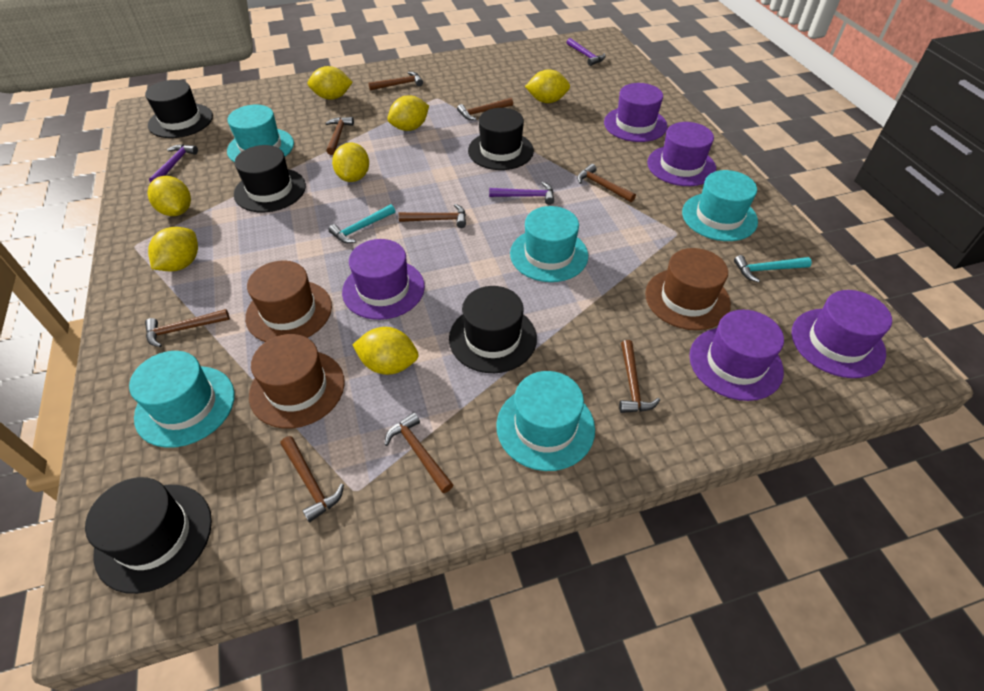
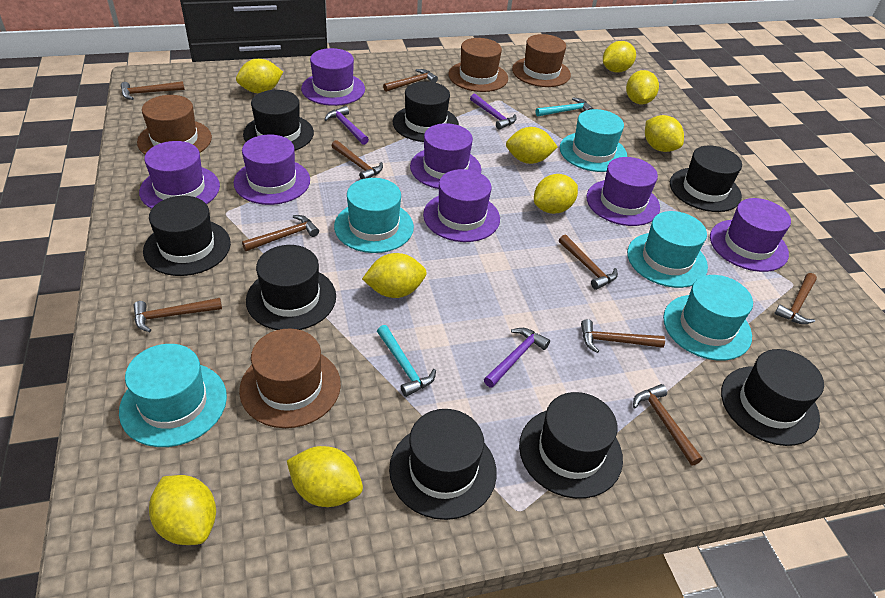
black hat: [85,477,212,594] [145,80,213,138] [234,145,306,212] [449,286,537,373] [468,108,534,170] = 5 -> [143,196,231,276] [243,90,314,150] [246,245,336,330] [389,409,497,520] [393,81,459,142] [519,392,623,499] [670,145,742,212] [721,349,824,446] = 8
brown hat: [245,261,332,342] [249,334,345,428] [645,248,731,330] = 3 -> [137,95,212,154] [239,328,341,428] [448,38,508,92] [512,34,571,87] = 4
purple hat: [342,239,425,320] [604,83,667,142] [647,122,716,186] [689,310,784,401] [792,290,892,378] = 5 -> [139,141,220,209] [233,134,310,205] [301,48,365,106] [410,123,481,189] [423,169,500,242] [586,157,660,226] [710,198,791,272] = 7
yellow lemon: [147,176,191,216] [148,227,198,271] [308,66,353,100] [332,142,369,182] [352,327,419,375] [388,95,429,131] [525,69,570,103] = 7 -> [149,475,216,545] [236,59,283,93] [287,446,363,507] [362,253,427,298] [506,127,558,164] [534,174,578,214] [603,41,636,72] [626,70,659,104] [645,115,684,152] = 9

